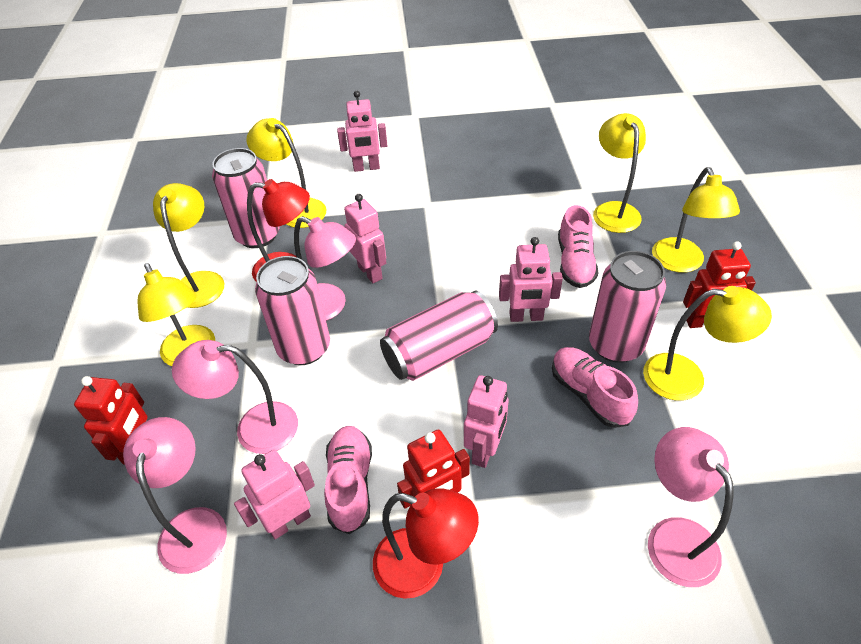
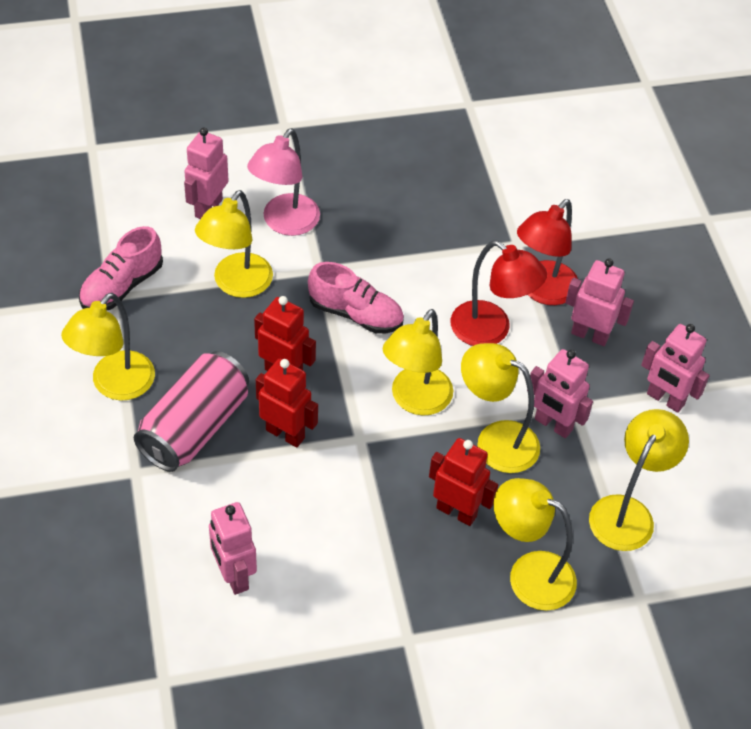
pink can: [212,148,280,248] [255,256,330,365] [380,291,498,381] [589,251,666,363] = 4 -> [134,351,249,472] = 1
pink lamp: [123,417,227,574] [172,340,298,454] [294,216,356,321] [648,427,734,587] = 4 -> [247,129,320,236] = 1
pink shoe: [324,426,372,534] [552,347,638,428] [558,205,598,288] = 3 -> [79,226,163,311] [308,262,404,333] = 2

